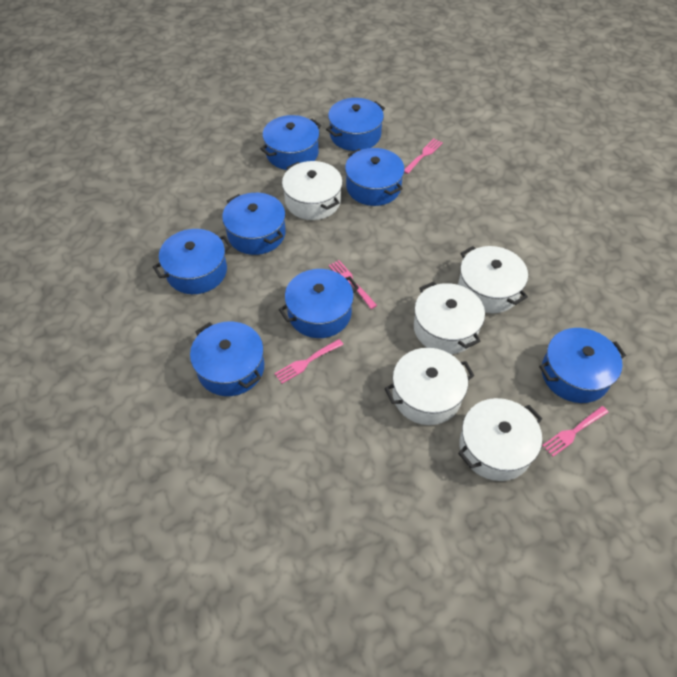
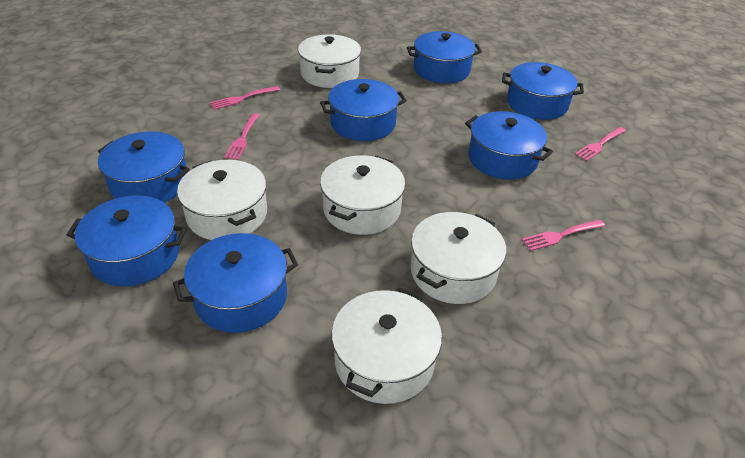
blue pot: [153,229,232,294] [190,321,264,396] [222,193,286,255] [260,115,321,170] [279,269,359,338] [326,98,385,151] [345,148,405,206] [539,328,626,403] = 8 -> [66,196,187,286] [98,132,190,202] [173,233,298,333] [320,79,407,141] [407,31,482,83] [465,111,553,180] [502,62,584,120] = 7

